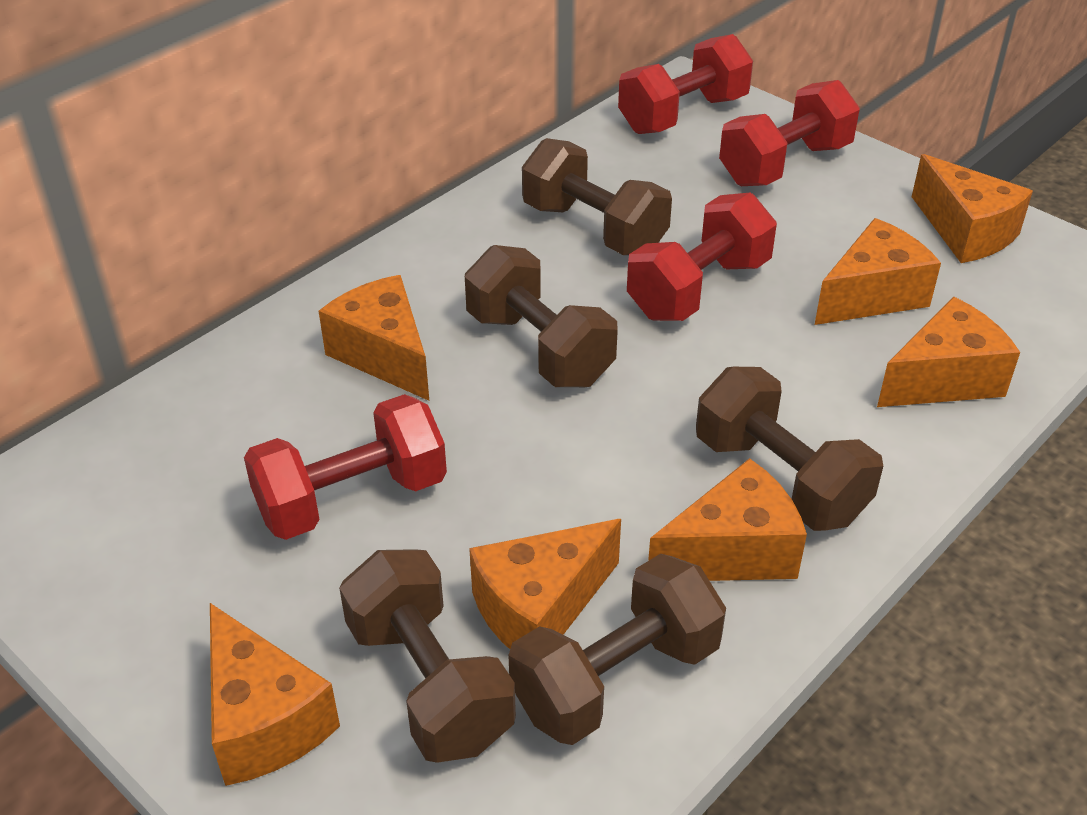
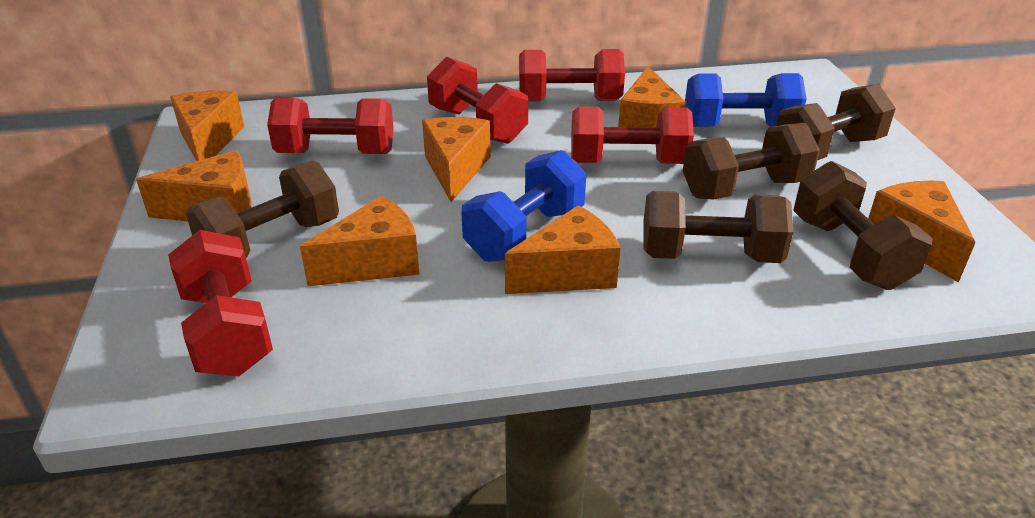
blue dumbbell: none = 0 -> [461,150,586,262] [685,73,806,127] = 2
red dumbbell: [244,394,447,540] [618,34,753,134] [627,193,777,321] [719,80,860,186] = 4 -> [168,230,273,376] [267,98,394,154] [427,57,528,144] [519,49,625,101] [571,106,694,164] = 5

